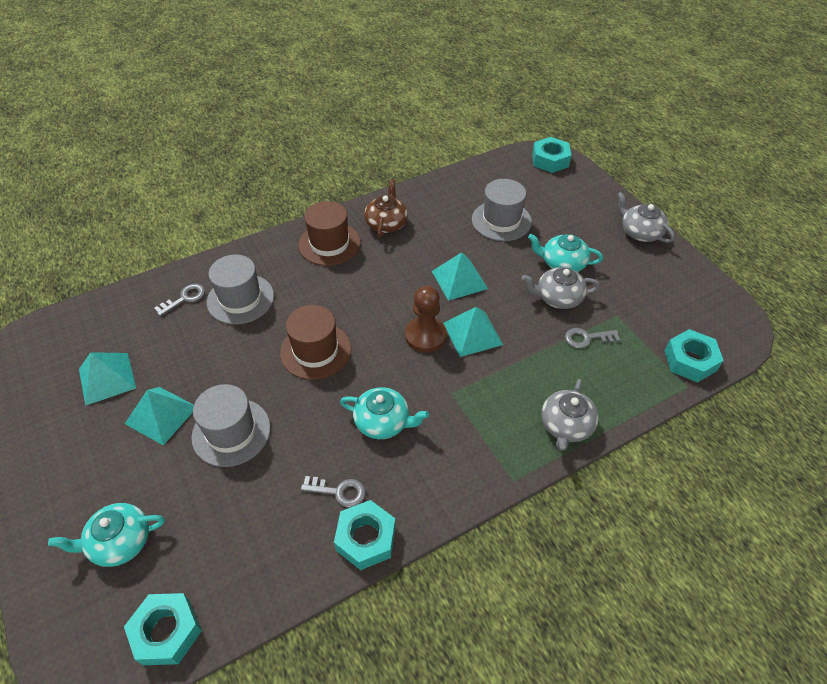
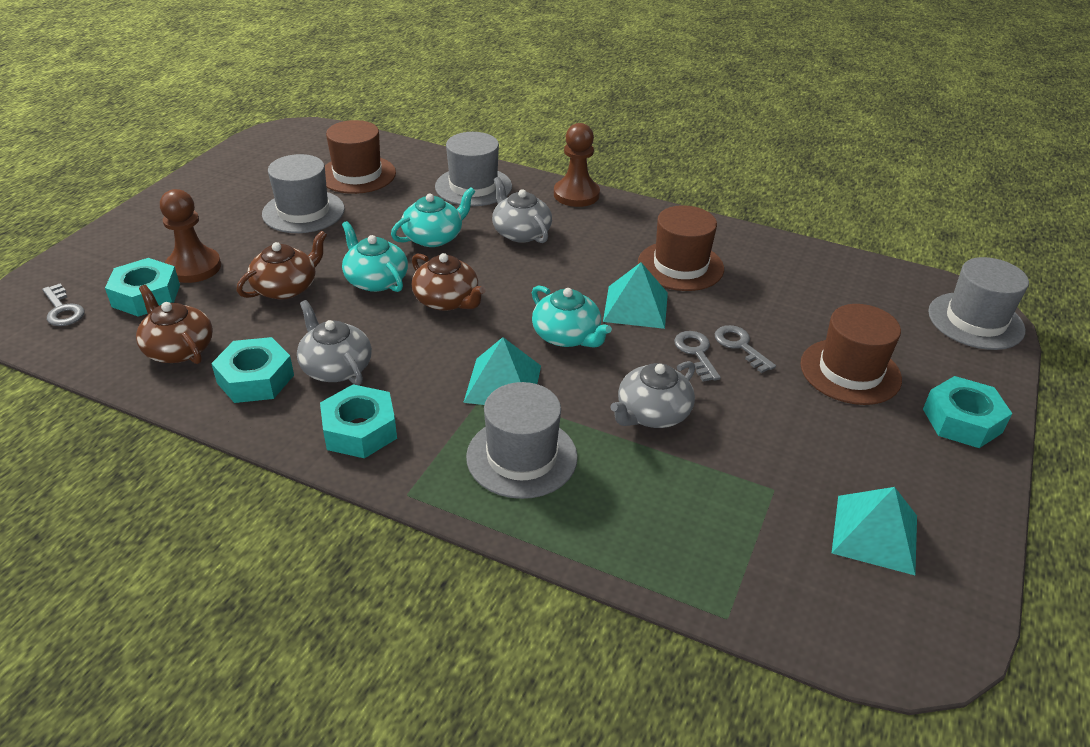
brown hat: [280,305,351,380] [299,201,361,266] = 2 -> [325,120,396,194] [638,205,724,291] [800,304,902,405] = 3
brown pawn: [405,286,447,353] = 1 -> [160,189,221,283] [554,123,600,207] = 2
brown teapot: [364,179,408,238] = 1 -> [136,285,213,364] [237,231,327,299] [412,253,486,311] = 3
grey hat: [191,384,271,467] [207,255,274,324] [472,179,532,241] = 3 -> [262,154,345,233] [435,132,512,206] [466,382,578,499] [928,257,1029,350] = 4
turquoise pyramid: [79,352,136,406] [125,387,194,445] [432,252,488,301] [444,307,503,357] = 4 -> [463,337,541,405] [603,262,668,329] [832,487,917,575] = 3

